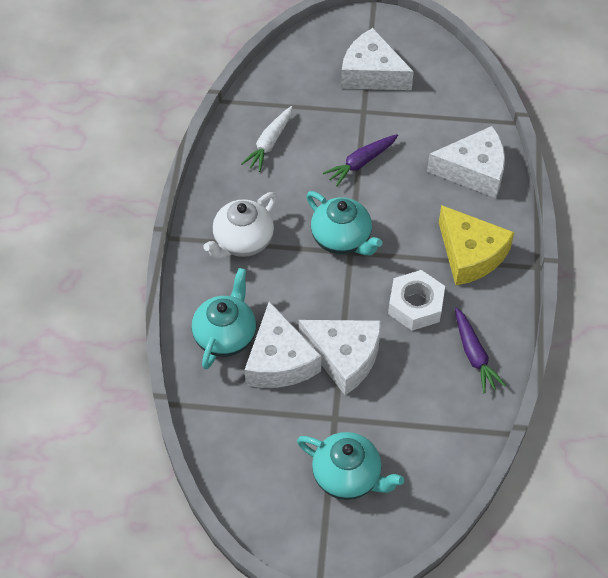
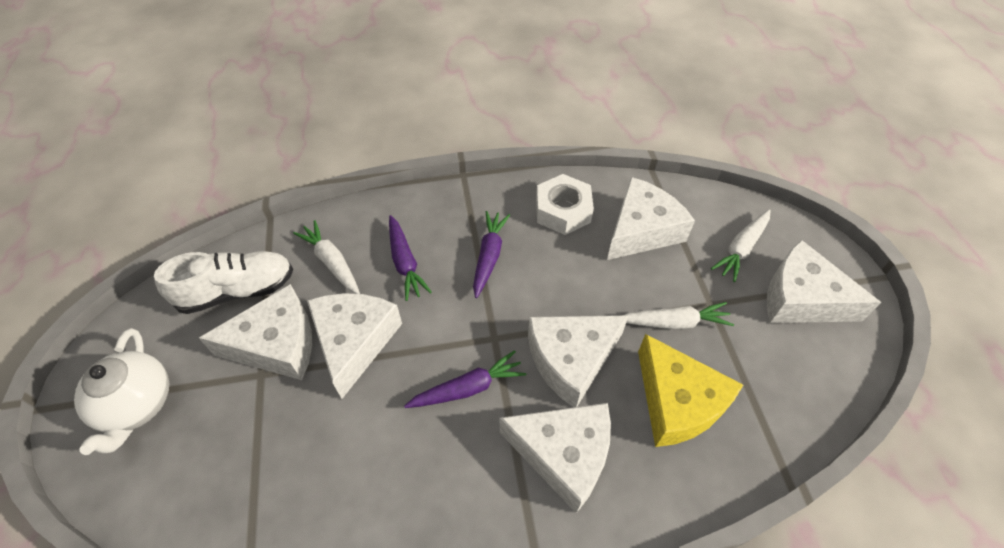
purple carrot: [323,134,398,186] [455,307,506,393] = 2 -> [389,215,432,301] [404,350,526,408] [473,211,510,298] = 3
turquoise teapot: [192,268,256,369] [297,432,404,500] [306,191,383,255] = 3 -> none = 0
white carrot: [241,106,292,172] = 1 -> [293,220,360,294] [625,302,734,329] [711,209,770,282] = 3
white cheese: [245,301,321,388] [299,320,381,395] [341,28,414,90] [427,126,505,198] = 4 -> [199,284,312,380] [307,293,402,399] [500,403,611,513] [528,315,629,407] [607,177,695,260] [767,240,882,323] = 6
white shoe: none = 0 -> [154,251,293,314] = 1

